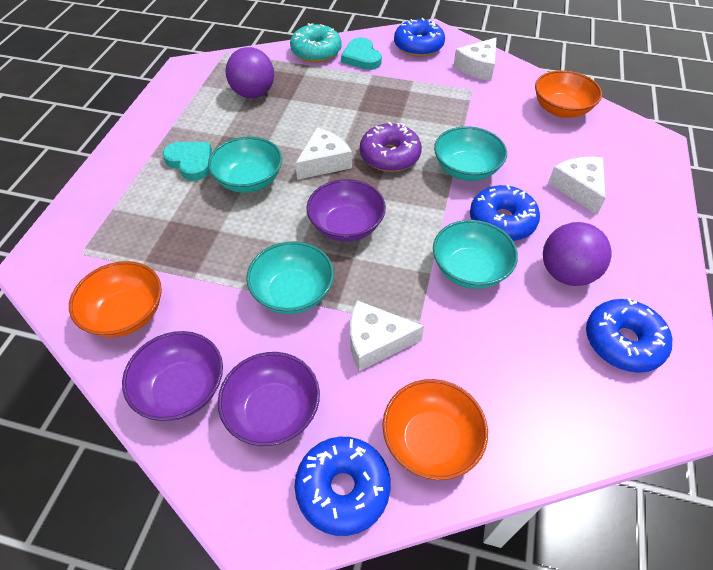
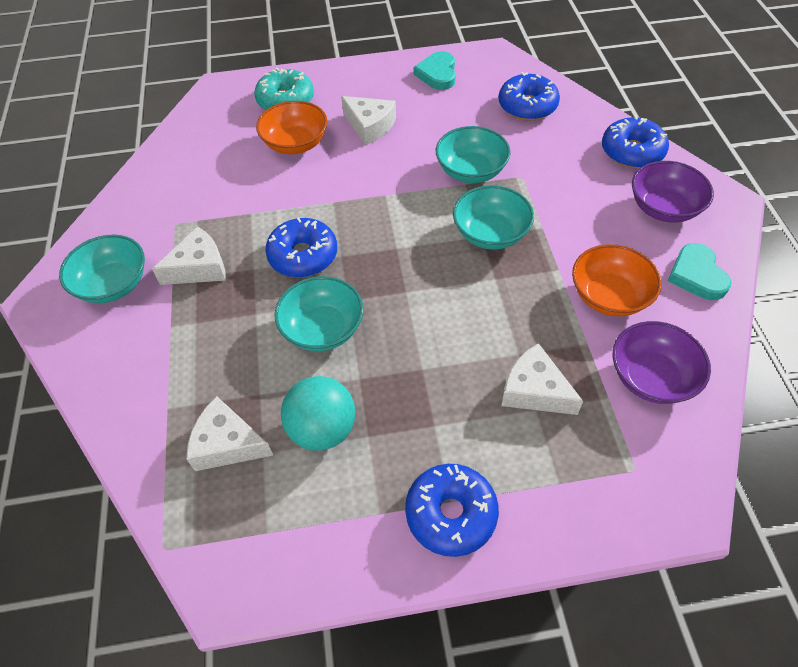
orange bowl: [69,261,162,337] [382,379,488,480] [535,70,602,118] = 3 -> [256,101,328,154] [572,244,662,316] = 2
purple ball: [226,47,274,98] [543,222,612,286] = 2 -> none = 0
purple bowl: [122,331,223,421] [218,352,320,446] [307,179,386,242] = 3 -> [612,321,711,404] [632,161,714,223] = 2
purple donut: [360,122,422,172] = 1 -> none = 0
turquoise ball: none = 0 -> [281,376,356,451] = 1

